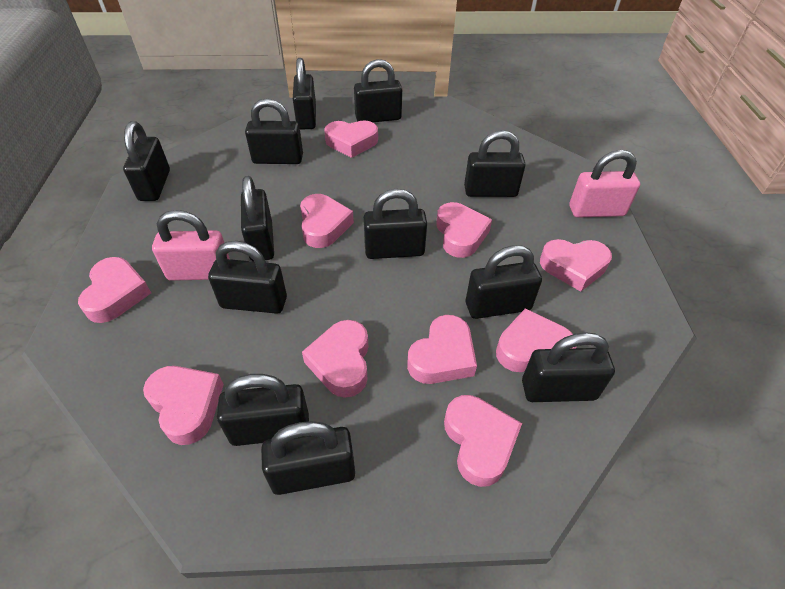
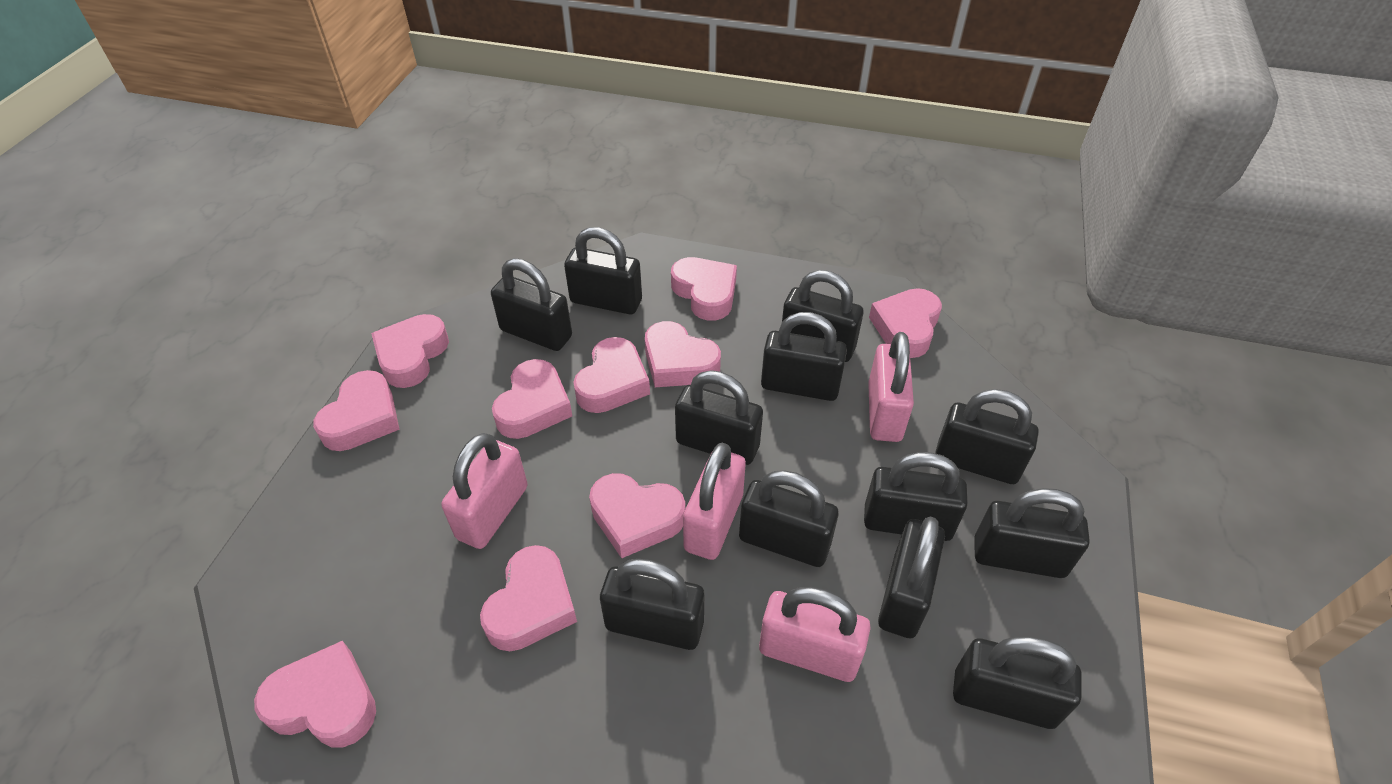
pink padlock: [152,210,230,281] [569,150,640,217] = 2 -> [441,433,528,549] [683,443,746,560] [759,587,871,682] [868,332,914,442] = 4

